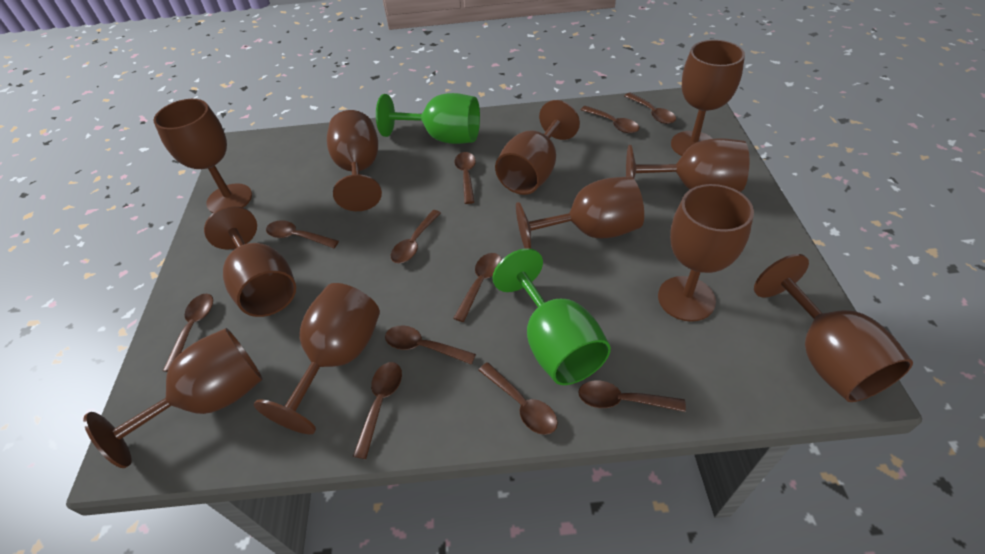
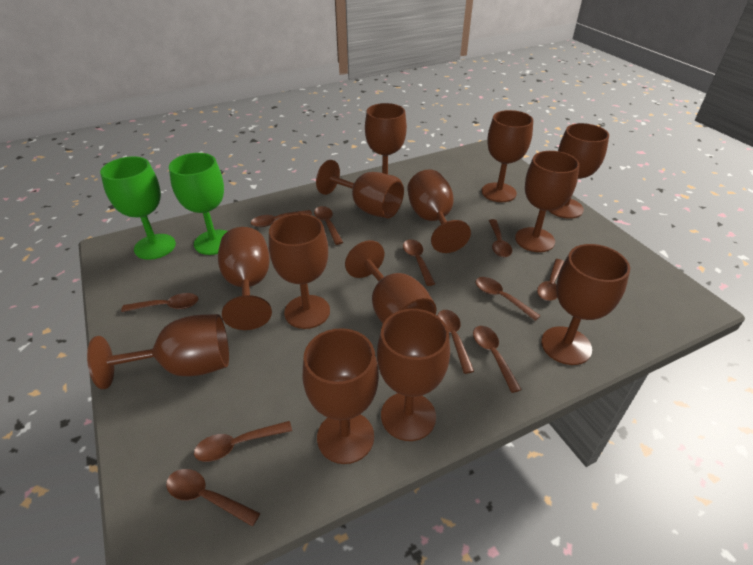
brown goblet: [83,328,263,468] [153,99,252,213] [204,206,296,317] [254,283,380,434] [327,110,382,211] [495,100,580,195] [516,176,644,249] [626,138,749,192] [658,184,754,322] [671,40,745,156] [754,254,913,402] = 11 -> [87,314,229,389] [218,227,272,330] [269,214,330,329] [302,328,379,464] [316,160,404,218] [345,240,437,323] [365,103,407,181] [377,309,450,441] [407,169,471,253] [482,110,533,202] [515,151,580,252] [541,244,630,365] [549,123,609,219] = 13

